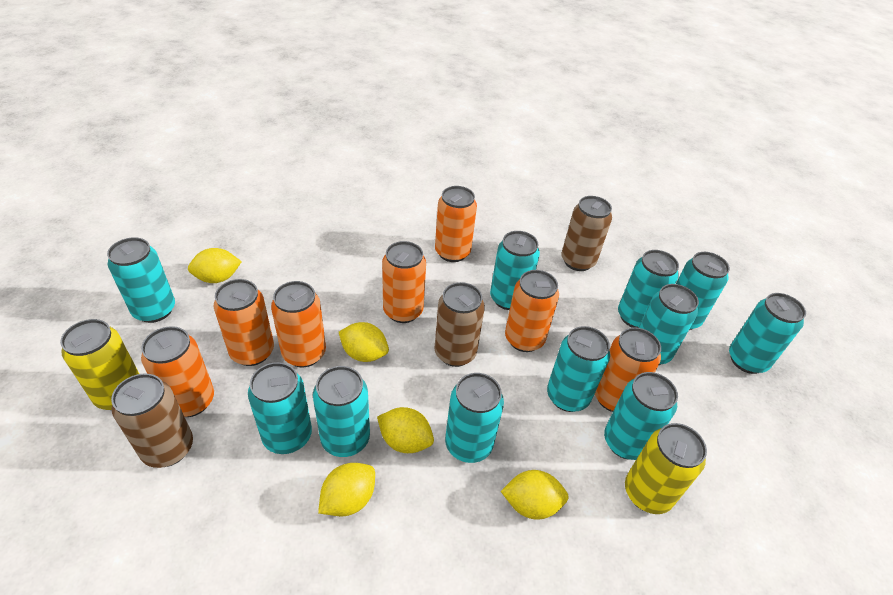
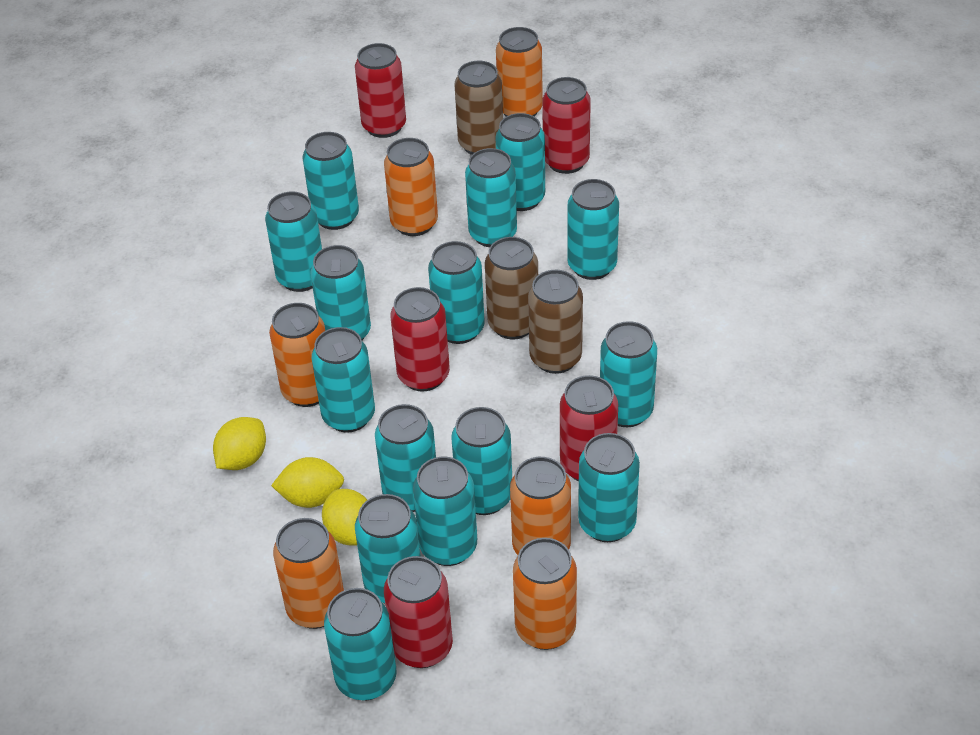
orange can: [141,326,214,417] [214,279,274,366] [271,281,326,367] [382,241,426,323] [435,186,477,262] [505,270,559,352] [595,327,661,412] = 7 -> [269,303,325,407] [273,518,344,629] [384,138,438,236] [496,27,543,117] [510,457,571,555] [513,538,577,650] = 6
red can: none = 0 -> [355,43,406,138] [384,556,453,668] [390,287,450,391] [542,77,591,174] [560,375,618,481] = 5
turquoise can: [107,237,175,323] [248,362,312,454] [313,366,370,457] [445,373,504,463] [490,231,540,310] [547,326,610,412] [604,372,678,460] [618,250,679,328] [639,284,699,365] [676,252,730,330] [729,293,806,374] = 11 -> [265,191,322,292] [303,132,359,230] [310,245,371,340] [312,327,375,433] [324,588,397,701] [355,494,420,603] [375,404,436,512] [413,457,477,566] [428,241,485,344] [451,407,512,515] [465,148,517,247] [495,113,545,211] [567,179,619,280] [578,433,640,542] [600,321,657,427] = 15
yellow can: [60,319,139,410] [625,423,707,514] = 2 -> none = 0
yellow lemon: [188,248,242,283] [318,463,375,516] [339,322,389,362] [377,407,434,453] [501,470,568,520] = 5 -> [213,417,266,470] [271,457,344,508] [322,489,367,546] = 3

